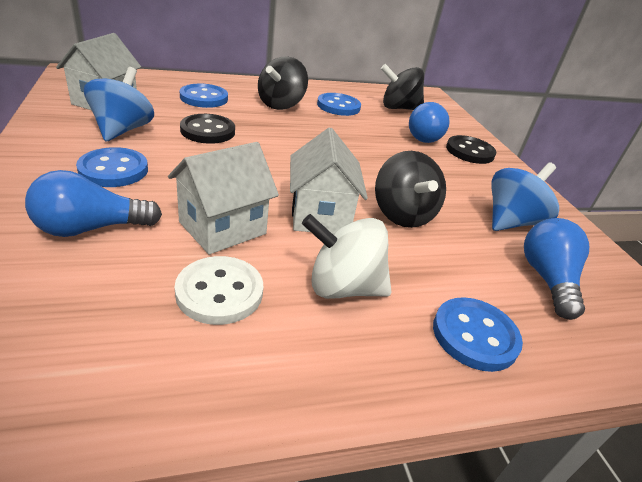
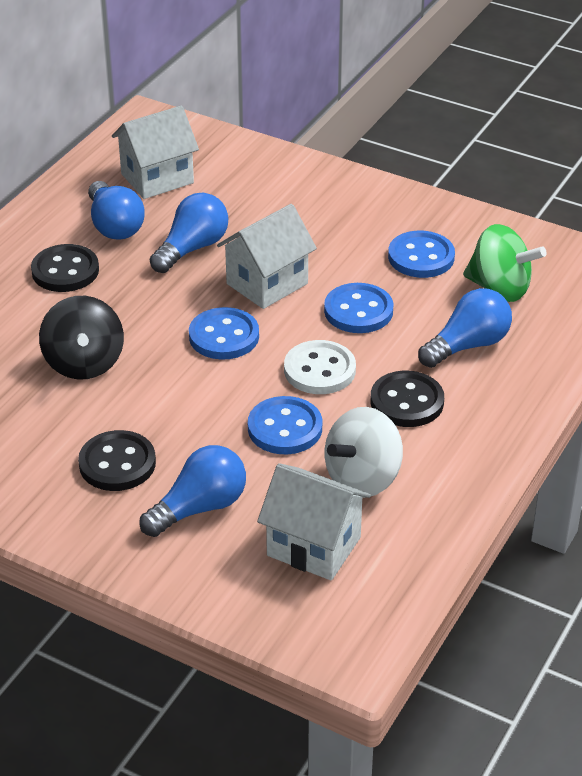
black button: [180,114,235,144] [446,135,496,164] = 2 -> [31,244,99,292] [78,430,156,491] [371,371,444,427] = 3
black spinning top: [258,57,308,110] [375,151,446,228] [381,64,424,110] = 3 -> [39,296,124,379] = 1
blue light bulb: [25,170,162,237] [409,102,450,143] [524,218,589,320] = 3 -> [88,181,145,240] [139,445,246,537] [150,193,228,273] [418,288,512,368] = 4
blue spinning top: [84,67,154,141] [491,162,559,231] = 2 -> none = 0
green spinning top: none = 0 -> [463,224,547,302] = 1

